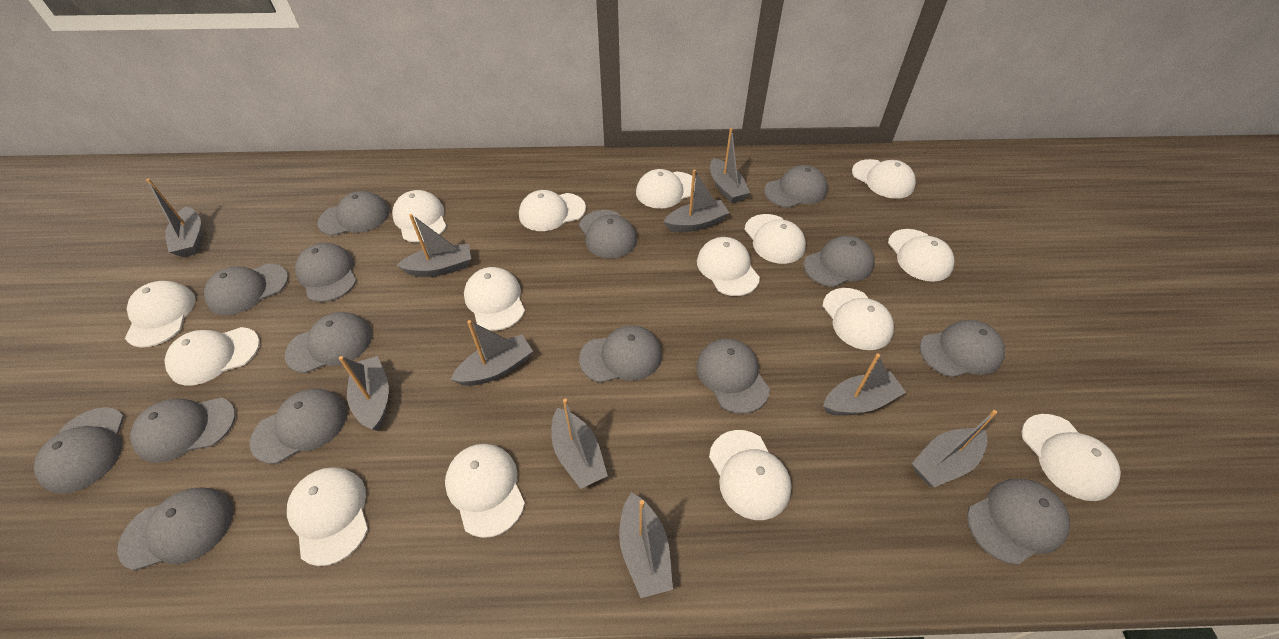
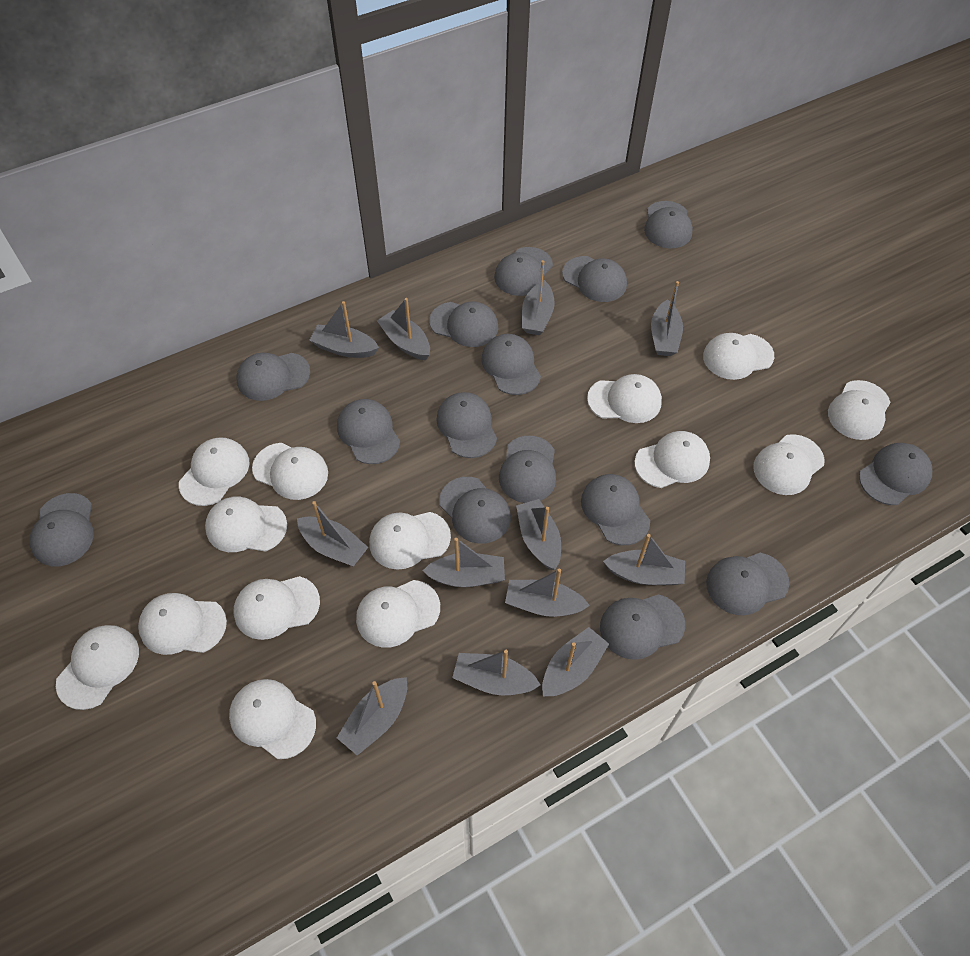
grey boat: [146,179,202,257] [339,356,389,431] [397,214,471,277] [450,320,533,386] [551,398,608,489] [619,493,673,598] [663,169,730,232] [710,128,750,203] [823,354,906,415] [912,410,997,487] = 10 -> [297,501,368,566] [309,301,379,358] [337,677,407,755] [377,298,430,360] [423,538,505,587] [452,650,541,695] [505,569,590,617] [516,499,561,570] [522,260,555,335] [542,627,609,696] [603,534,685,585] [651,281,683,356] = 12
white cap: [125,281,196,347] [164,327,260,386] [287,467,368,566] [392,190,447,243] [445,444,525,538] [464,267,525,330] [519,190,586,231] [636,169,695,209] [697,237,760,296] [709,430,792,520] [744,214,806,264] [823,288,894,350] [852,159,916,199] [888,229,954,282] [1022,414,1121,501] = 15 -> [56,625,139,710] [138,593,227,655] [179,437,249,506] [205,497,287,552] [229,679,316,759] [234,576,320,640] [252,443,328,500] [356,580,440,648] [369,512,451,570] [587,374,662,423] [634,431,710,488] [703,333,774,380] [753,434,825,495] [828,380,891,440] = 14

